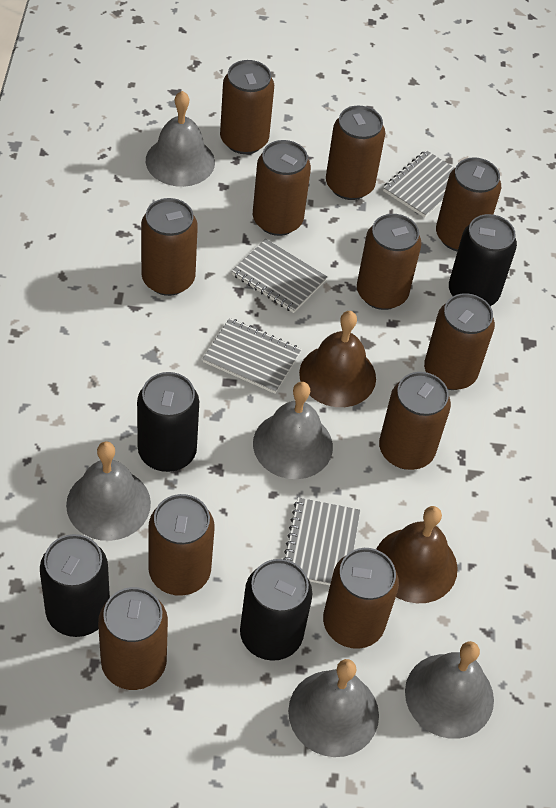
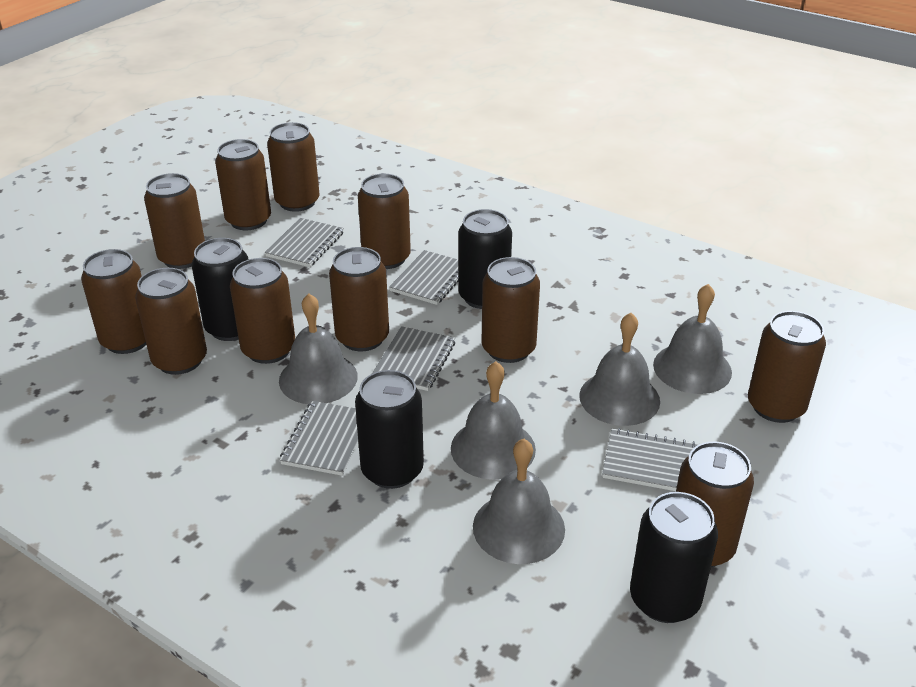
brown bell: [299,311,376,407] [377,506,458,603] = 2 -> none = 0
grey notebook: [202,318,302,394] [232,239,328,313] [283,498,360,585] [383,150,455,218] = 4 -> [265,218,344,267] [280,401,358,476] [372,326,455,391] [389,250,458,305] [602,428,699,491] = 5

